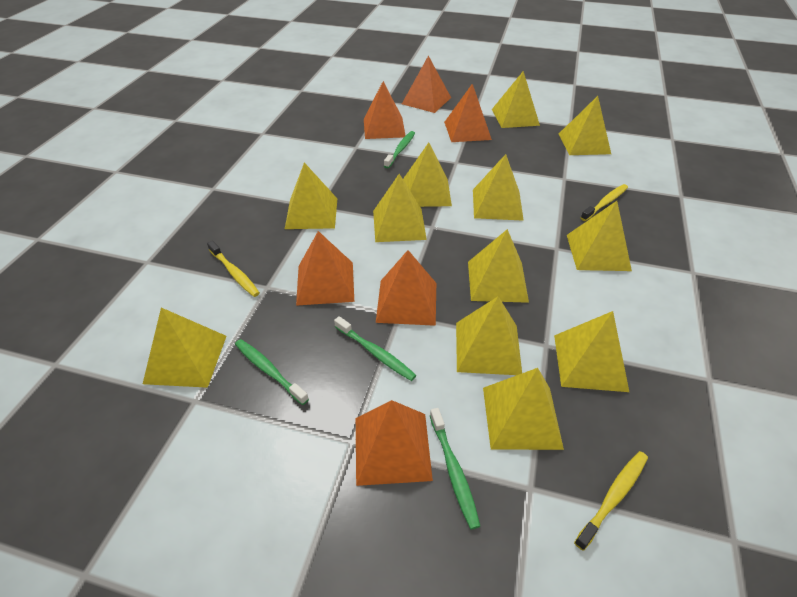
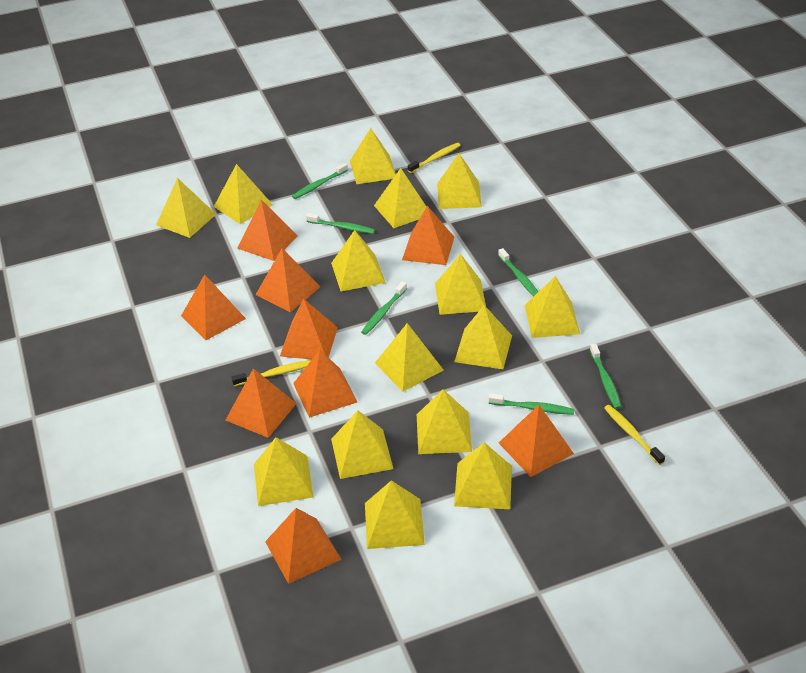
green toothbrush: [235,339,309,405] [334,316,416,381] [384,131,415,168] [430,408,480,530] = 4 -> [292,163,348,199] [306,213,375,234] [361,281,407,335] [489,393,575,415] [498,248,538,296] [590,344,621,409] = 6
orange pyramid: [296,231,354,306] [356,400,433,486] [364,81,406,139] [376,250,436,326] [402,56,451,113] [444,84,492,142] = 6 -> [181,274,246,340] [226,368,297,438] [237,200,298,261] [256,248,320,312] [265,508,342,584] [280,298,338,360] [293,350,357,418] [402,206,454,265] [499,405,574,477] = 9
yellow pyramid: [143,308,227,388] [285,162,337,229] [373,174,427,242] [403,142,452,207] [456,296,522,375] [468,229,529,303] [473,154,524,221] [483,368,564,450] [492,71,540,128] [554,311,629,392] [559,96,611,155] [567,201,632,271] = 12 -> [156,178,216,238] [214,164,273,224] [254,437,313,506] [331,230,386,291] [331,411,393,479] [350,128,396,184] [365,480,425,549] [374,168,426,228] [375,323,444,392] [417,389,472,454] [435,254,486,315] [437,153,482,209] [454,305,512,369] [454,442,512,509] [525,276,580,338] = 15

